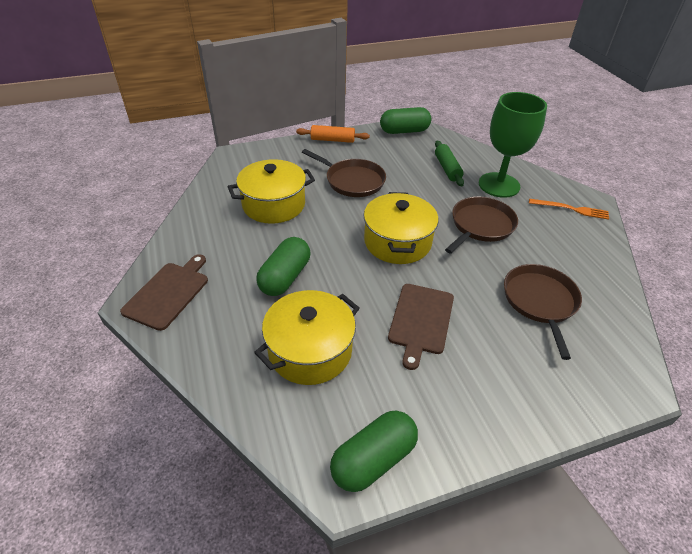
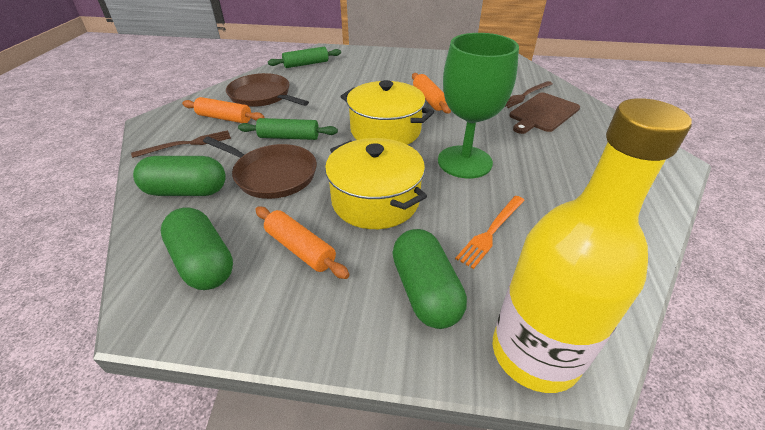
brown cutting board: [120,254,208,331] [388,284,454,370] = 2 -> [509,93,580,134] = 1
brown fork: none = 0 -> [131,130,231,158] [505,81,553,108] = 2
brown pan: [302,149,386,197] [445,196,518,254] [504,264,582,360] = 3 -> [203,137,317,199] [226,73,309,107] = 2
green rolling pin: [435,141,464,186] = 1 -> [238,118,338,140] [268,47,341,68] = 2
orange rolling pin: [296,125,370,143] = 1 -> [182,97,265,123] [255,207,350,279] [412,73,451,113] = 3
yellow bottle: none = 0 -> [493,98,692,393] = 1
yellow pot: [228,159,315,224] [254,290,360,385] [363,192,438,264] = 3 -> [325,138,427,229] [340,80,434,145] = 2

